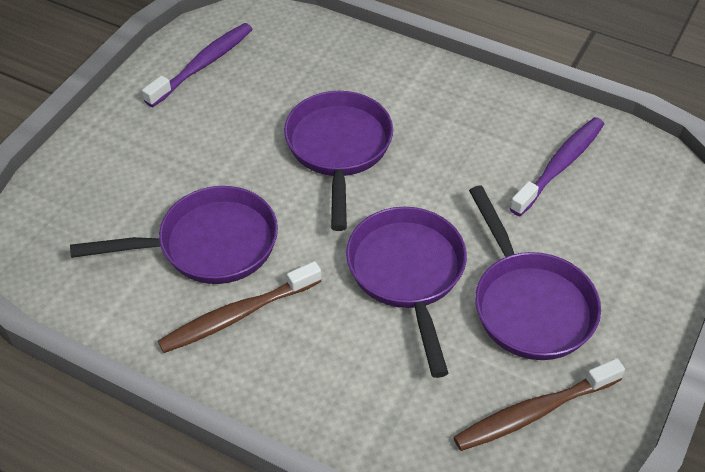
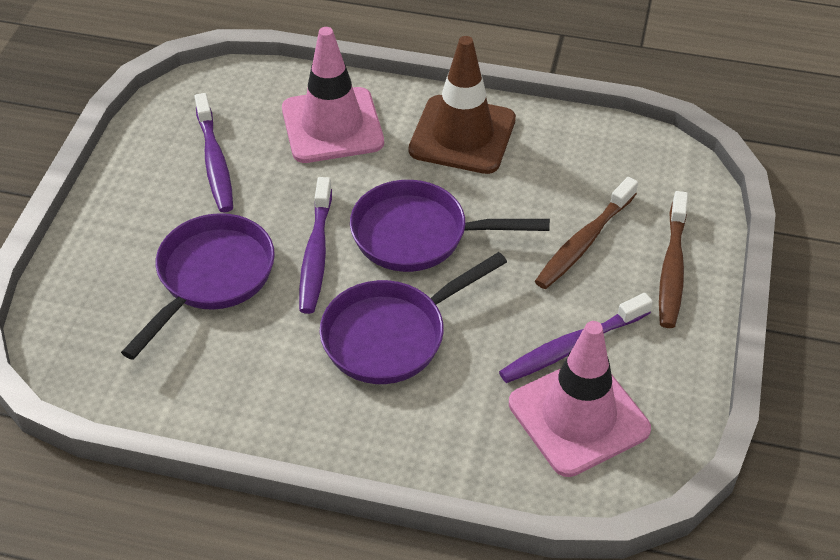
brown traffic cone: none = 0 -> [409,36,516,174] = 1
pink traffic cone: none = 0 -> [282,27,384,163] [509,321,651,477] = 2
purple pan: [70,186,278,284] [284,91,393,231] [346,207,467,378] [469,186,601,360] = 4 -> [121,213,275,360] [320,252,507,384] [350,180,550,272] = 3
purple toothbrush: [142,23,253,107] [509,117,604,216] = 2 -> [194,93,233,213] [299,177,332,314] [499,293,653,383] = 3

